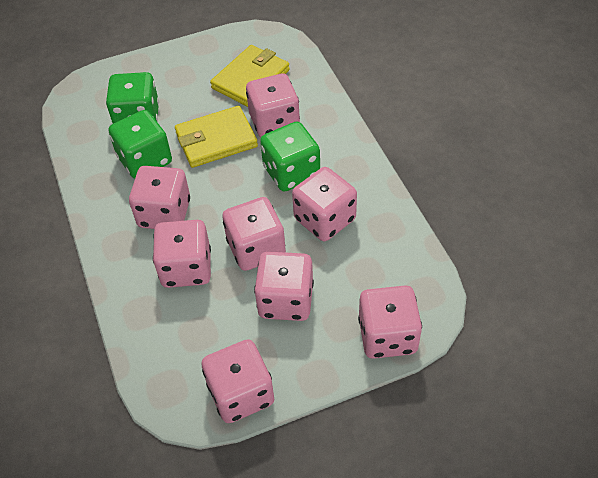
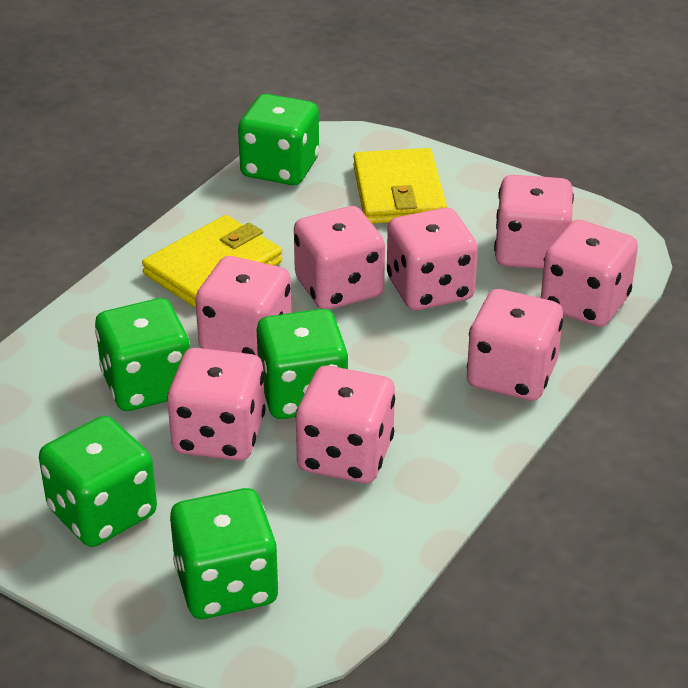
green dice: [106,72,159,124] [109,110,172,179] [260,122,320,192] = 3 -> [39,416,157,547] [95,298,190,411] [170,488,279,619] [238,94,319,185] [257,309,349,419] = 5

